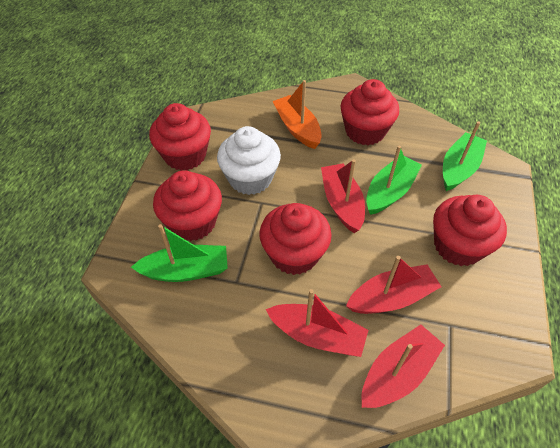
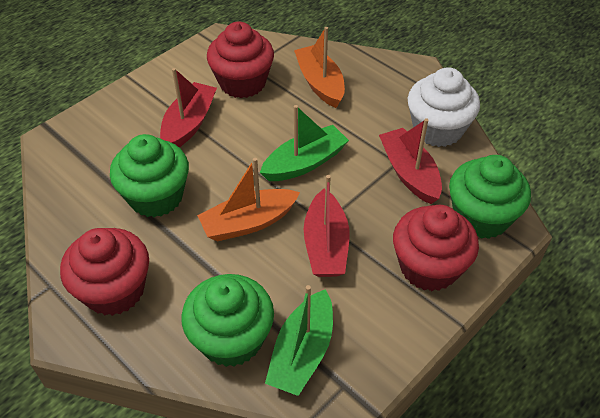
green boat: [131,224,228,282] [366,146,422,215] [443,121,487,191] = 3 -> [260,105,349,181] [265,285,333,396] = 2
green cupcake: none = 0 -> [110,134,189,217] [181,274,274,367] [449,155,531,239] = 3
orange boat: [273,80,322,149] = 1 -> [197,158,300,242] [294,27,345,108] = 2
red boat: [266,289,368,357] [321,159,365,233] [346,256,442,314] [361,325,445,408] = 4 -> [160,68,217,147] [304,175,350,277] [379,118,442,204] = 3
red cupcake: [149,103,211,171] [153,170,222,241] [259,203,332,275] [340,79,399,145] [433,195,507,266] = 5 -> [60,228,149,316] [207,22,274,98] [393,205,479,291] = 3

